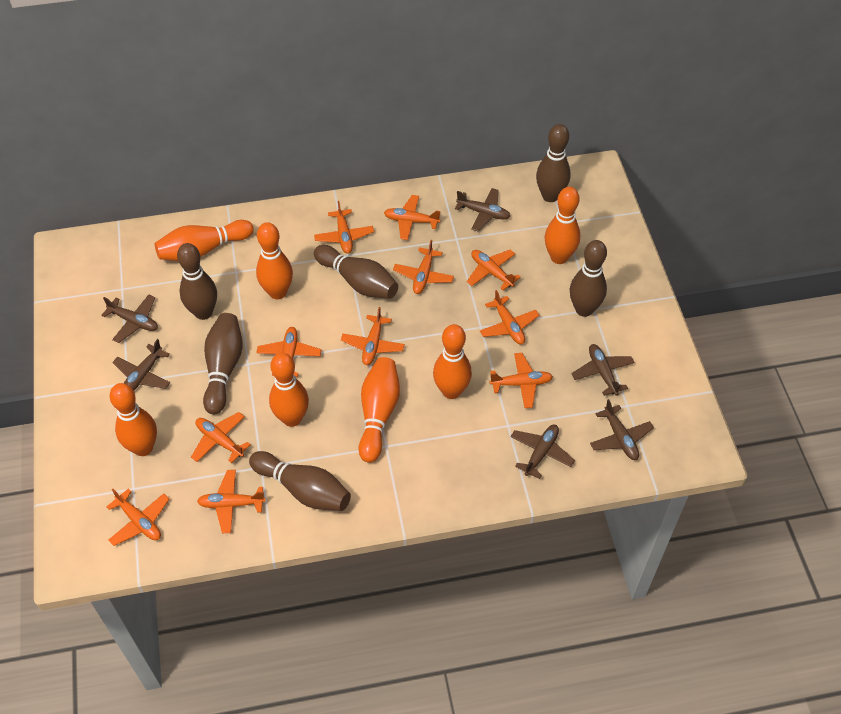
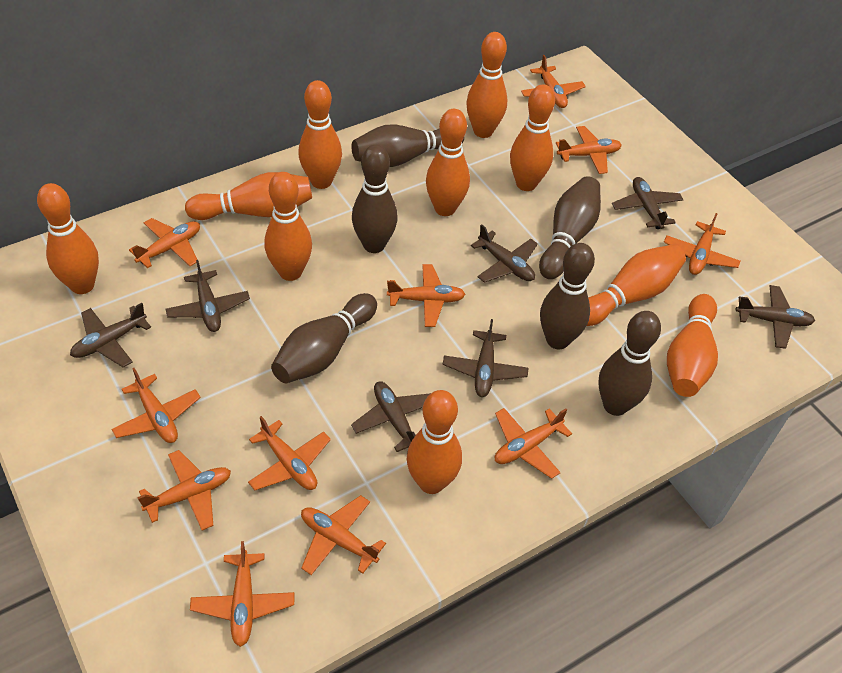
brown plane: [101,294,158,343] [112,339,170,390] [455,188,510,231] [510,425,575,479] [571,344,635,396] [590,399,654,460] = 6 -> [70,303,151,367] [165,260,250,332] [351,381,431,452] [443,319,528,397] [471,224,538,283] [612,177,684,229] [736,285,815,349] = 7
orange bowling pin: [110,383,157,456] [155,220,254,261] [256,222,293,299] [269,353,309,427] [359,357,400,463] [433,324,472,399] [545,187,580,264] = 7 -> [37,183,99,294] [185,172,312,220] [265,172,312,281] [298,80,342,189] [407,390,462,494] [426,109,470,216] [466,32,507,138] [510,84,555,191] [587,244,686,326] [667,294,718,397] = 10

